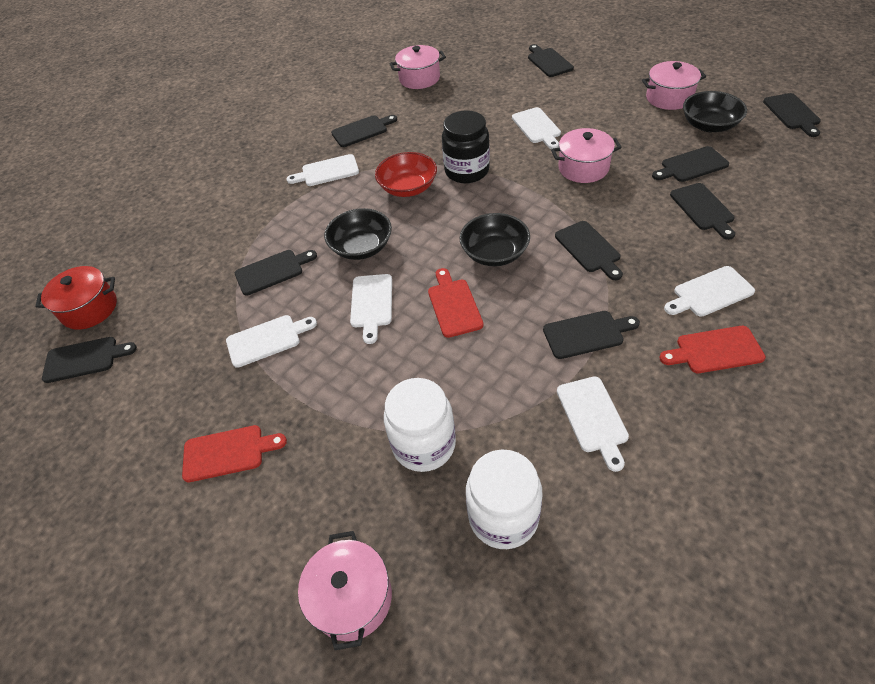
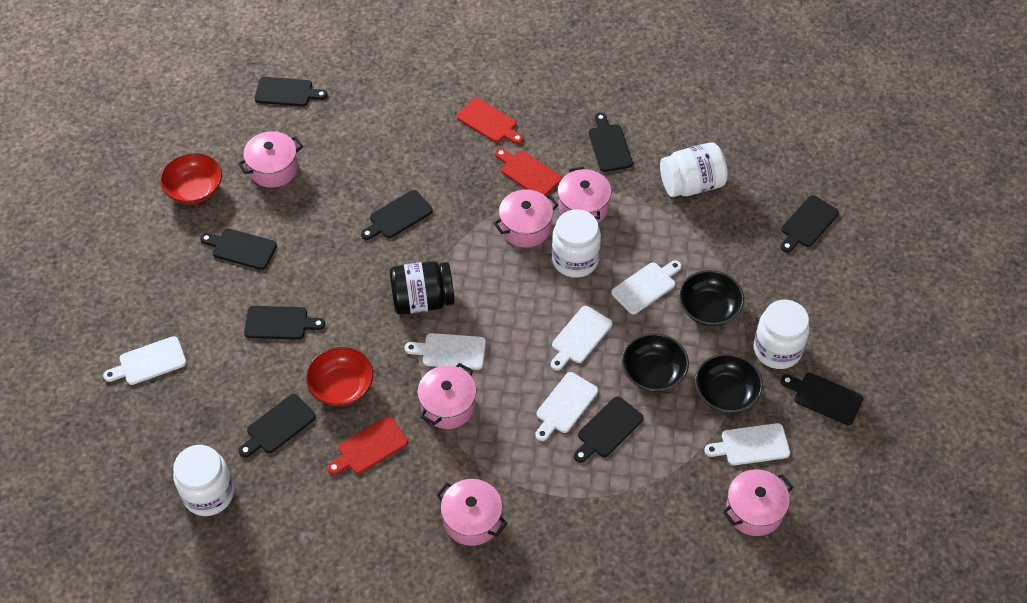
pink pot: [298,531,392,650] [390,45,446,89] [551,128,622,183] [642,61,706,110] = 4 -> [238,131,303,188] [417,363,477,429] [436,479,508,546] [493,189,558,248] [557,166,612,223] [723,469,793,536] = 6
red bowl: [375,152,437,197] = 1 -> [160,153,222,204] [306,347,374,406] = 2
red pot: [36,266,117,330] = 1 -> none = 0
white jar: [384,378,456,472] [466,449,542,549] = 2 -> [173,445,234,516] [552,209,601,278] [660,142,728,197] [754,299,810,369] = 4

